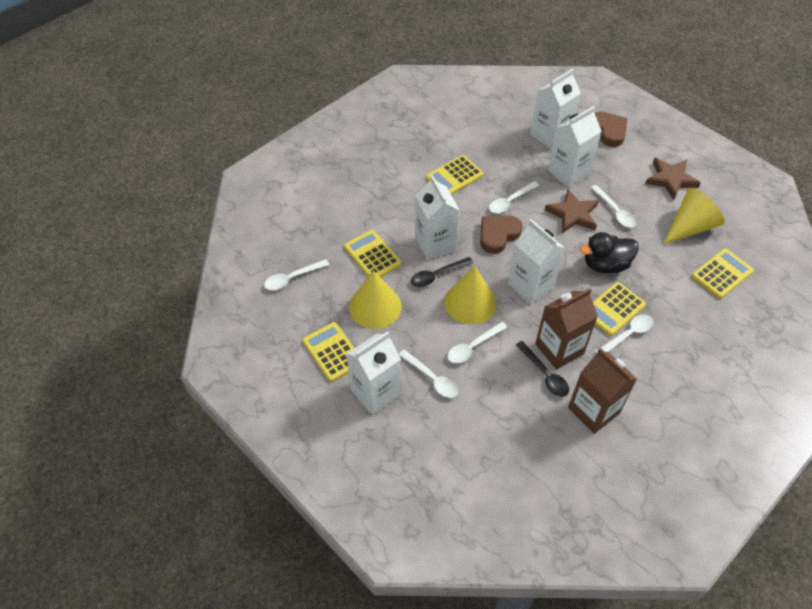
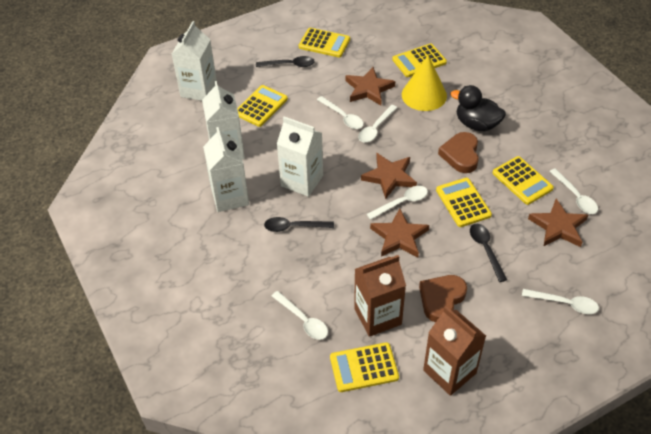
black spoon: [411,257,473,287] [516,341,569,397] = 2 -> [256,56,315,67] [264,217,334,232] [470,224,507,282] = 3
brown star: [545,189,599,233] [645,158,701,200] = 2 -> [345,67,395,105] [361,153,417,199] [370,208,429,257] [528,199,588,247] = 4
white carton: [347,332,401,415] [415,175,460,260] [508,219,565,304] [531,69,581,149] [548,106,602,187] = 5 -> [172,21,217,101] [202,81,245,159] [203,127,249,212] [277,117,323,197] = 4
yellow calculator: [302,322,354,382] [344,230,401,277] [426,155,483,195] [593,282,646,336] [691,248,754,299] = 5 -> [237,85,288,127] [299,28,350,57] [330,342,399,392] [392,44,447,77] [436,178,492,227] [493,156,554,205] = 6
yellow cone: [349,270,402,329] [444,266,497,325] [663,188,725,245] = 3 -> [402,55,447,111] = 1

